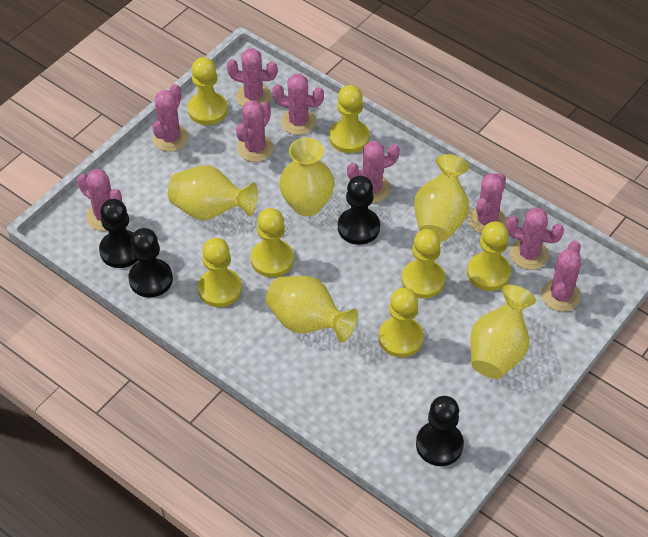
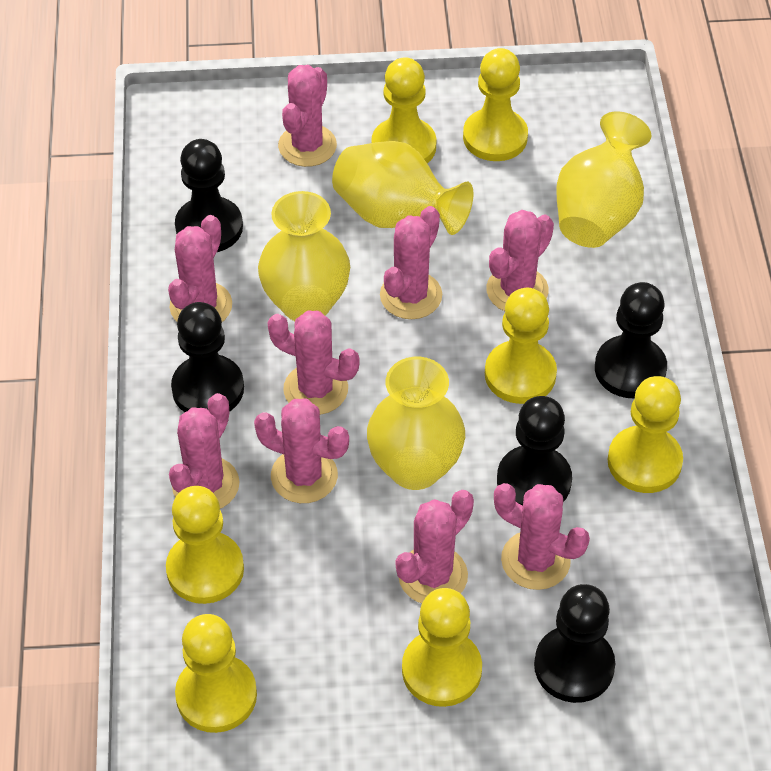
black pawn: [99,199,138,268] [129,228,173,298] [338,176,380,245] [416,396,464,466] = 4 -> [171,302,244,412] [175,139,243,252] [497,396,572,505] [534,584,615,703] [595,282,667,398] = 5
yellow vase: [168,166,258,220] [266,276,358,343] [279,138,334,216] [414,154,469,242] [470,284,536,379] = 5 -> [258,191,350,321] [332,141,474,235] [367,357,465,490] [556,111,651,248] = 4

